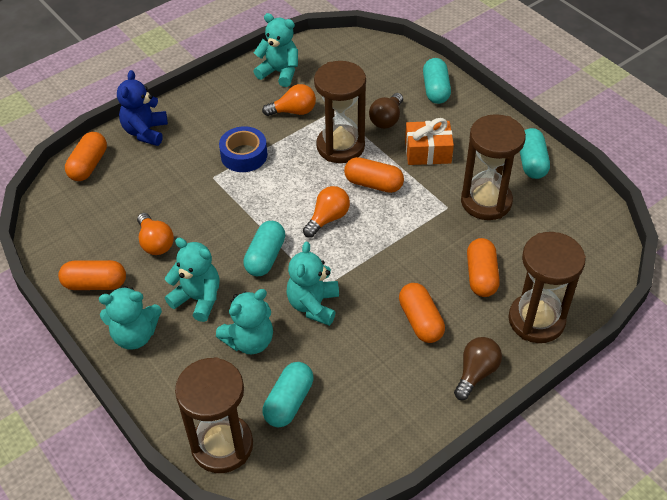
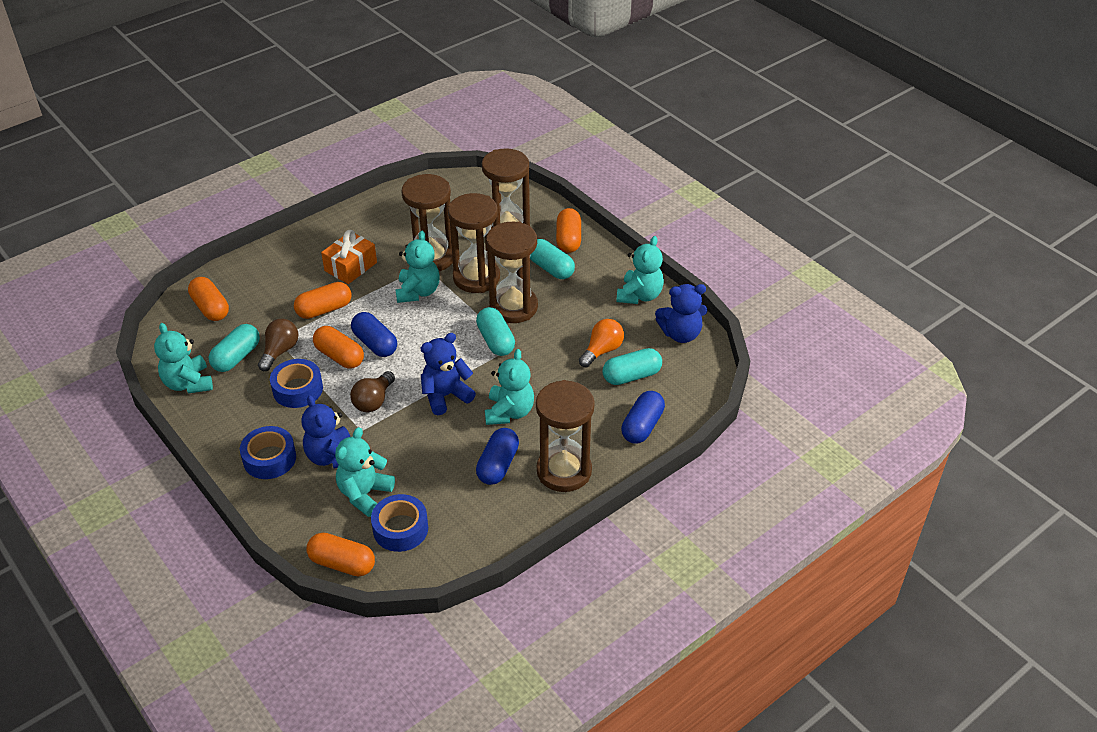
blue capsule: none = 0 -> [351,312,397,357] [476,428,519,485] [621,391,665,444] = 3
blue tape: [219,126,267,172] = 1 -> [240,426,296,479] [270,359,323,408] [371,494,428,552] = 3
blue teddy bear: [117,70,168,146] = 1 -> [302,395,350,468] [421,333,476,415] [655,284,707,343] = 3
brown hourglass: [175,357,253,473] [314,61,366,163] [461,114,526,220] [508,232,586,343] = 4 -> [401,174,453,272] [448,193,500,293] [482,148,530,228] [486,222,538,323] [536,380,595,492] = 5
orange light bulb: [137,213,174,255] [262,84,316,116] [303,186,350,238] = 3 -> [579,319,624,367] = 1

